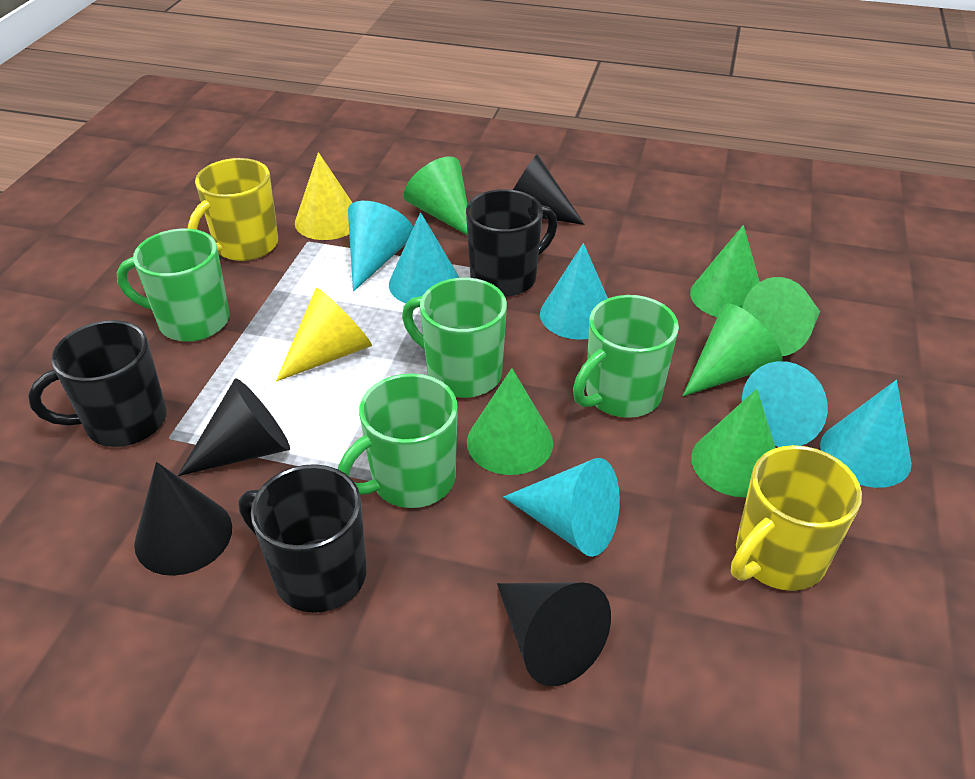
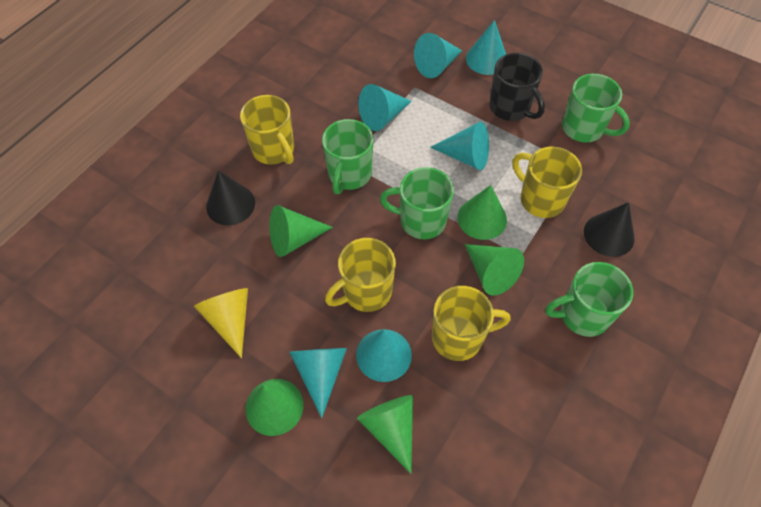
black cone: [134,462,232,576] [178,378,290,476] [497,582,611,686] [513,154,585,225] = 4 -> [206,170,255,225] [584,202,635,257] = 2
black mug: [28,320,166,447] [239,464,366,613] [466,189,557,297] = 3 -> [489,53,545,121] = 1
green cone: [404,157,468,235] [467,368,553,475] [683,304,783,396] [690,225,760,317] [691,389,776,497] [742,277,820,356] = 6 -> [245,379,304,436] [269,205,333,257] [357,395,413,474] [458,185,507,240] [465,244,524,296] = 5
yellow cone: [276,288,372,382] [295,152,352,240] = 2 -> [194,288,248,358] = 1
yellow mug: [188,158,278,261] [731,445,862,591] = 2 -> [240,95,294,165] [325,238,396,312] [432,286,511,361] [513,147,582,218] = 4

